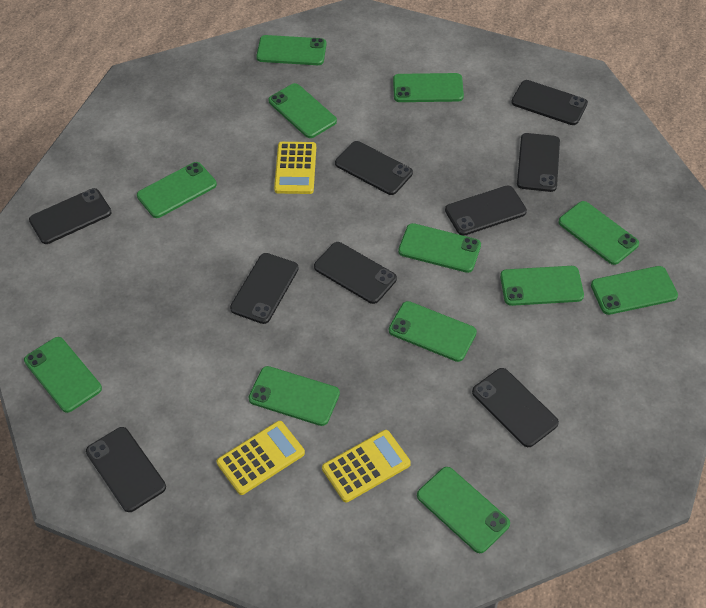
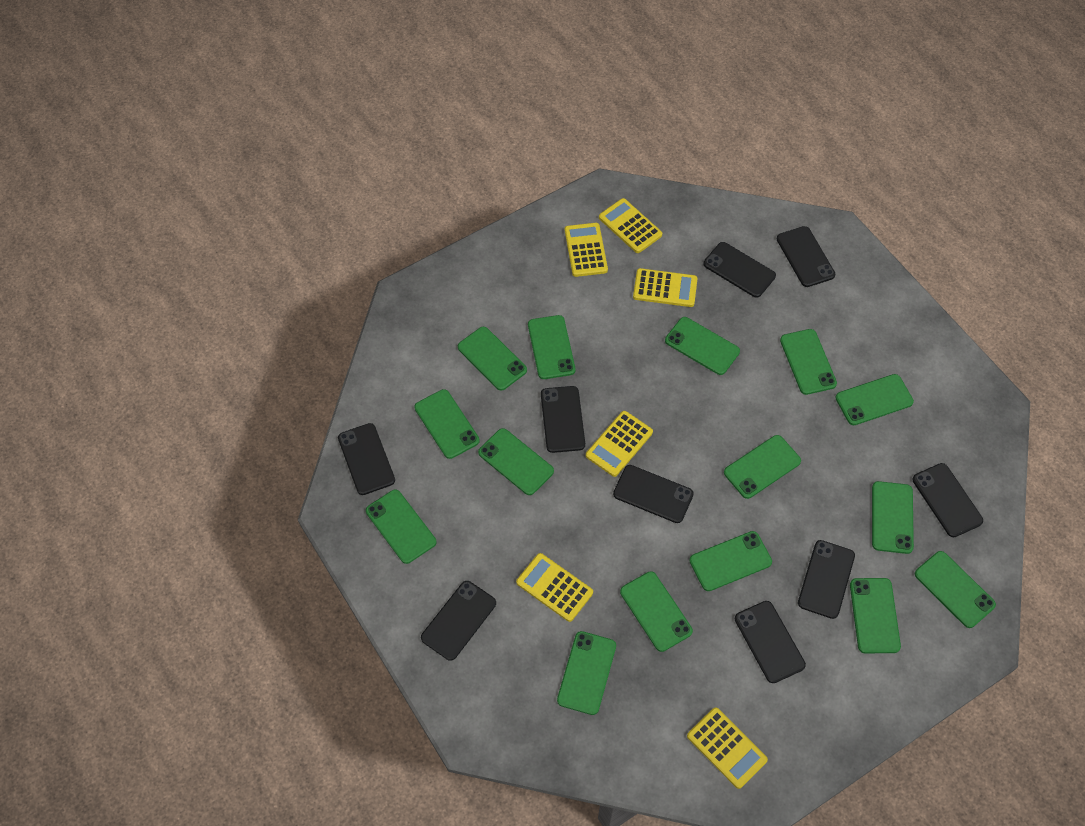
green phone: [24,337,102,413] [137,162,217,218] [248,366,340,426] [256,35,327,65] [268,83,337,138] [389,301,477,362] [393,73,464,102] [398,223,481,273] [417,467,510,553] [500,266,584,306] [558,201,639,265] [591,266,678,315] = 12 -> [366,490,436,564] [414,389,480,459] [458,327,527,391] [478,428,554,495] [528,315,575,379] [557,631,616,715] [620,571,693,652] [665,317,740,375] [690,531,772,591] [724,435,801,499] [780,329,837,395] [836,374,914,425] [850,578,901,653] [872,481,914,554] [915,551,996,628] = 15
yellow calculator: [217,421,305,495] [274,142,316,194] [322,430,411,502] = 3 -> [516,553,593,622] [565,223,608,277] [586,411,653,477] [599,198,662,253] [633,268,698,307] [687,708,768,789] = 6

